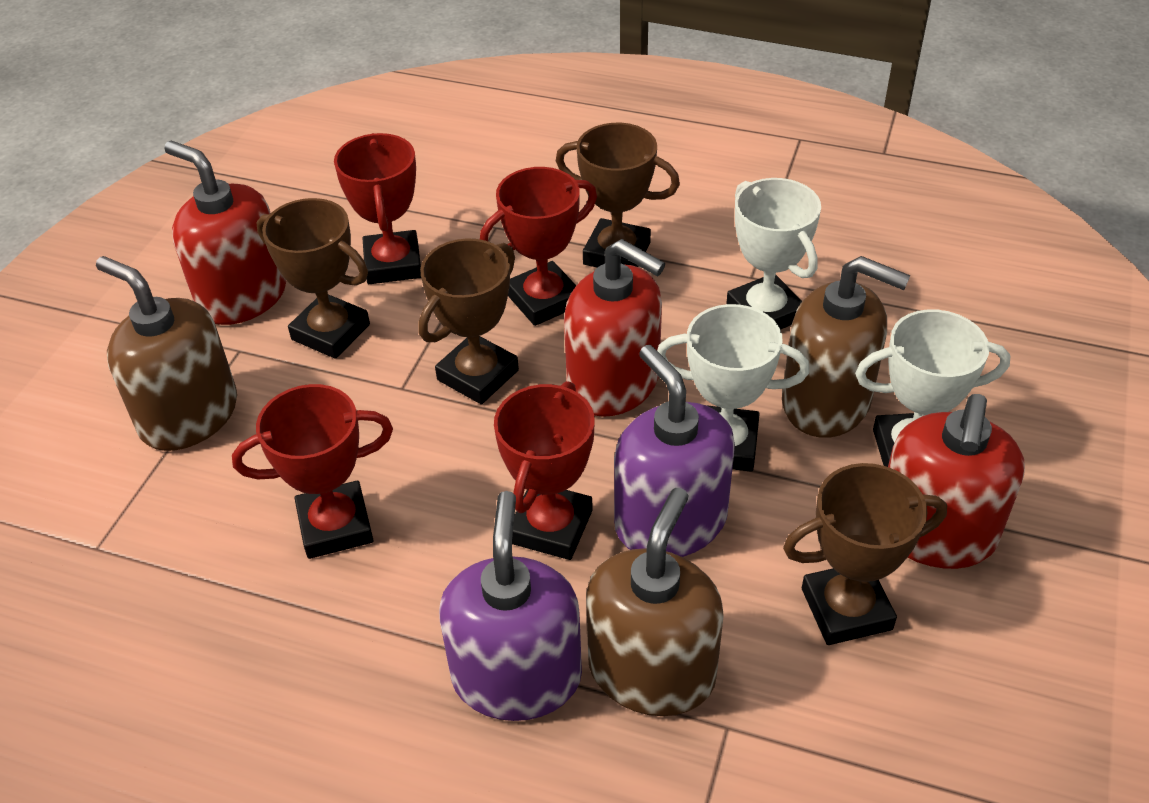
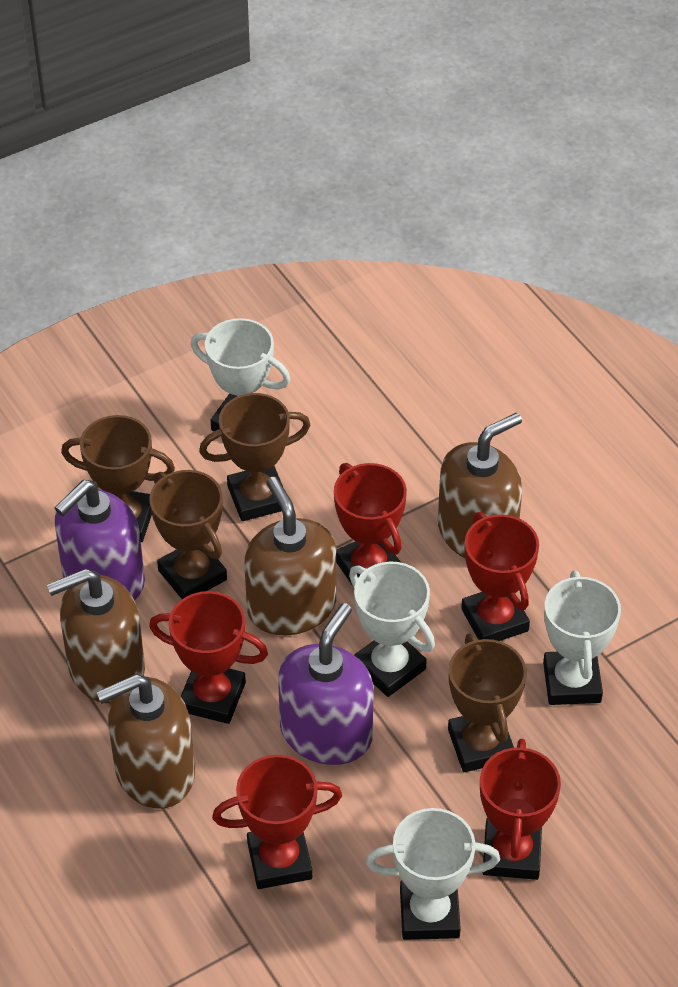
brown soap dispenser: [96,256,237,451] [586,488,724,716] [782,256,911,438] = 3 -> [47,568,145,703] [96,674,195,809] [244,477,336,636] [438,413,522,558] = 4
red soap dispenser: [164,141,287,325] [564,239,665,417] [888,394,1025,569] = 3 -> none = 0
red trophy: [232,384,393,559] [334,133,421,284] [480,167,597,326] [494,381,594,560] = 4 -> [149,591,268,724] [212,755,342,889] [334,463,407,586] [461,512,539,641] [480,739,561,880] = 5
white trophy: [657,304,809,472] [726,178,821,330] [855,309,1010,467] = 3 -> [191,318,291,431] [349,562,435,697] [366,808,500,940] [543,571,621,705] = 4

